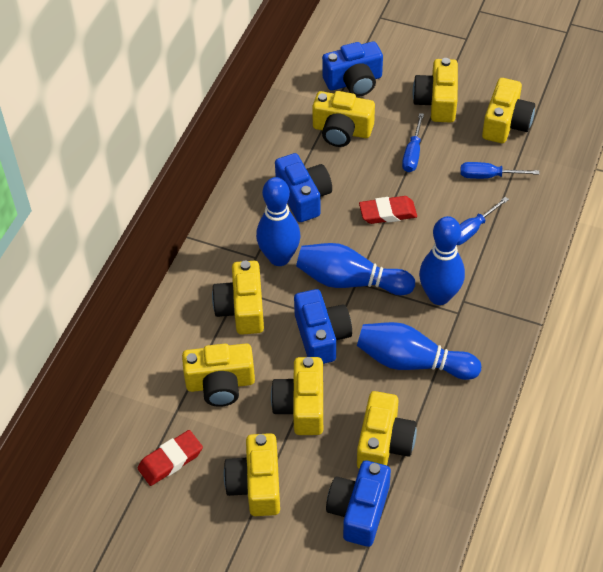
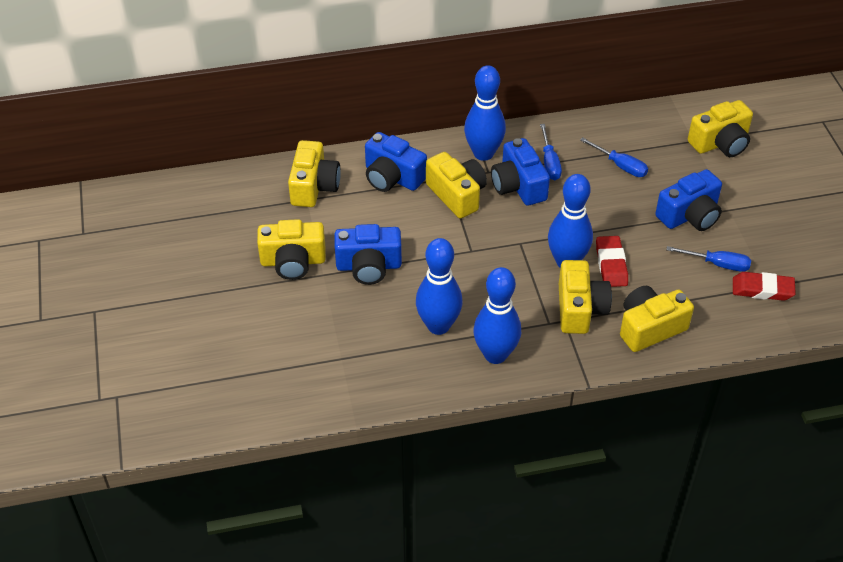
yellow camera: [182,343,255,407] [212,261,264,335] [224,433,280,516] [271,357,323,435] [312,91,375,147] [357,391,417,469] [413,58,458,123] [482,78,535,143] = 8 -> [257,219,326,280] [288,140,341,207] [426,152,487,218] [559,260,612,334] [620,286,694,352] [688,100,753,157] = 6

